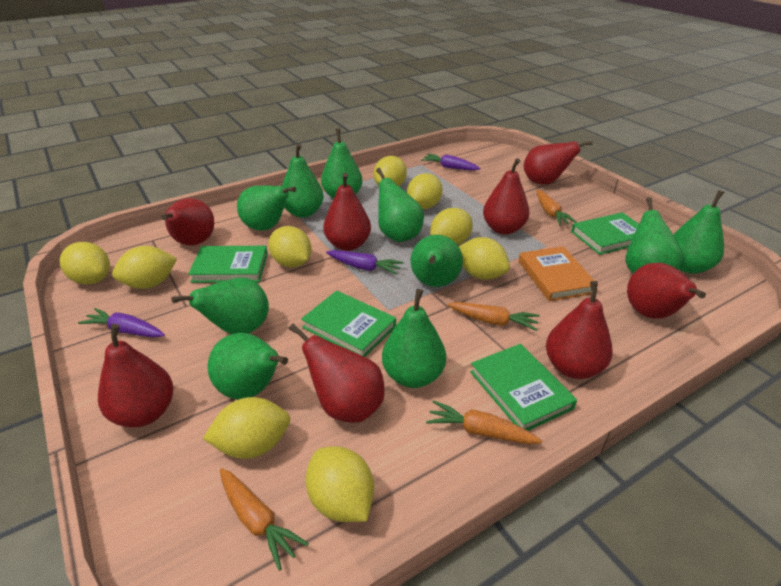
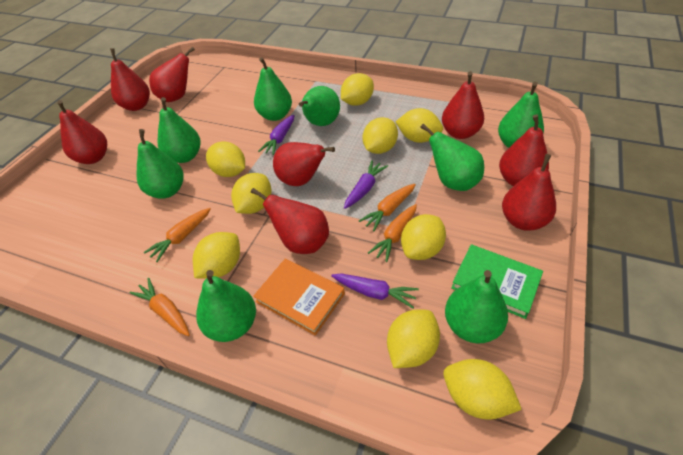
green book: [188,246,268,283] [301,291,396,357] [470,344,577,431] [571,212,639,255] = 4 -> [451,244,543,319] = 1
green pear: [171,277,269,334] [207,333,288,399] [237,185,296,231] [282,144,324,218] [321,128,363,199] [376,168,424,242] [382,289,446,388] [411,235,463,287] [626,197,683,274] [673,190,724,274] = 10 -> [137,129,184,199] [158,97,201,163] [196,270,256,342] [254,57,292,121] [299,86,340,126] [420,124,484,191] [445,270,508,343] [498,82,544,148] = 8

